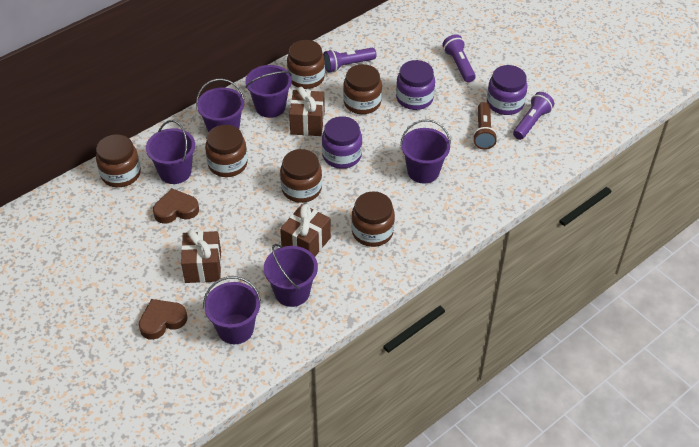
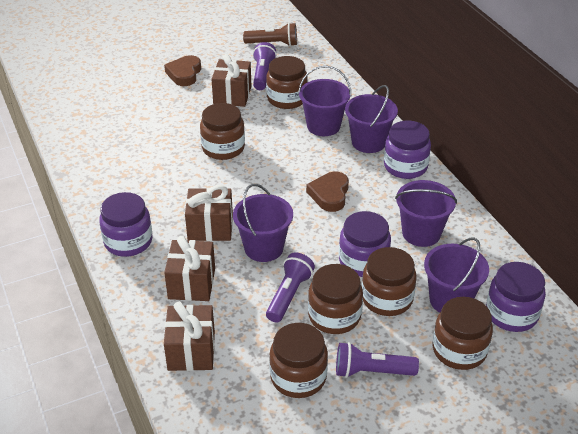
brown gift: [181,229,221,283] [280,204,331,256] [289,87,325,136] = 3 -> [164,236,215,301] [164,301,215,371] [185,185,233,241] [211,54,251,107] = 4
purple bucket: [146,120,195,184] [196,79,245,133] [203,276,261,344] [245,65,292,118] [264,244,318,307] [400,119,451,183] = 6 -> [233,184,293,262] [298,66,351,136] [345,85,398,153] [395,180,457,247] [424,237,489,313] = 5
purple jar: [322,116,362,169] [396,60,435,110] [487,65,527,115] = 3 -> [99,192,153,257] [339,211,391,277] [384,121,431,179] [486,262,546,332] = 4

